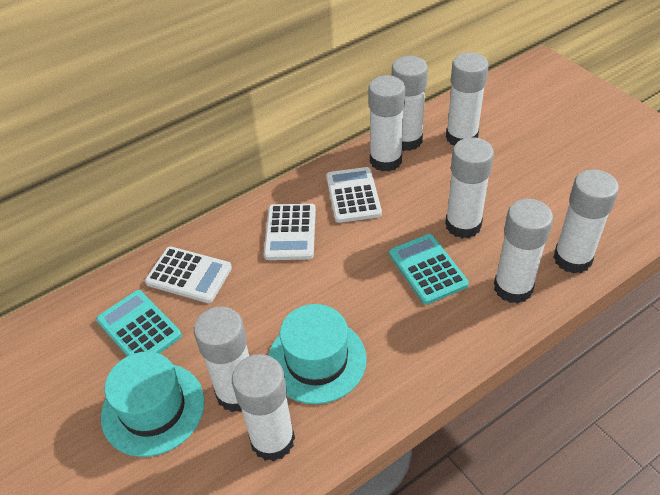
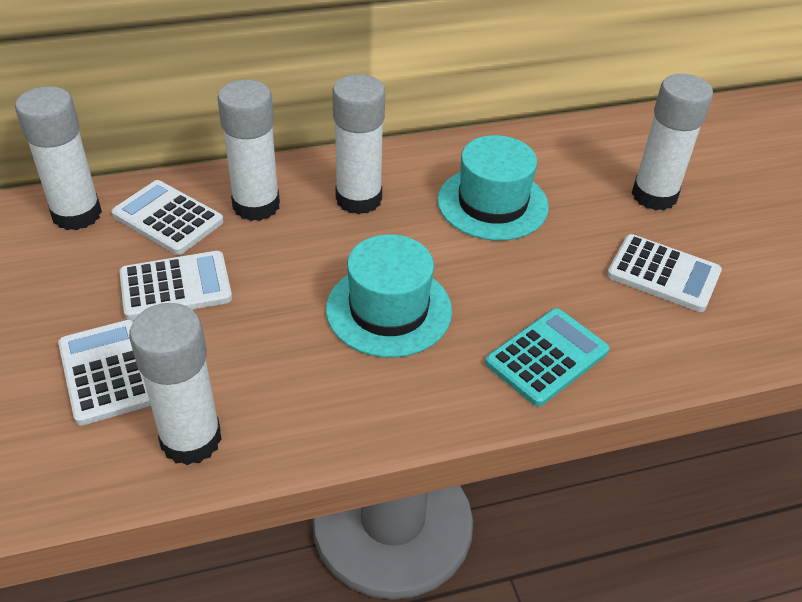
turquoise calculator: [96,290,182,356] [389,234,469,305] = 2 -> [485,308,609,407] = 1
white calculator: [145,247,232,303] [264,204,316,260] [326,167,382,223] = 3 -> [58,320,151,426] [112,180,224,255] [119,251,232,320] [607,234,722,312] = 4
white glue stick: [194,306,249,412] [232,354,295,461] [368,75,405,172] [392,56,428,151] [445,137,494,239] [446,52,489,146] [494,199,553,304] [553,169,619,274] = 8 -> [15,86,102,230] [129,303,222,465] [217,79,280,221] [332,74,385,214] [631,74,713,211] = 5

